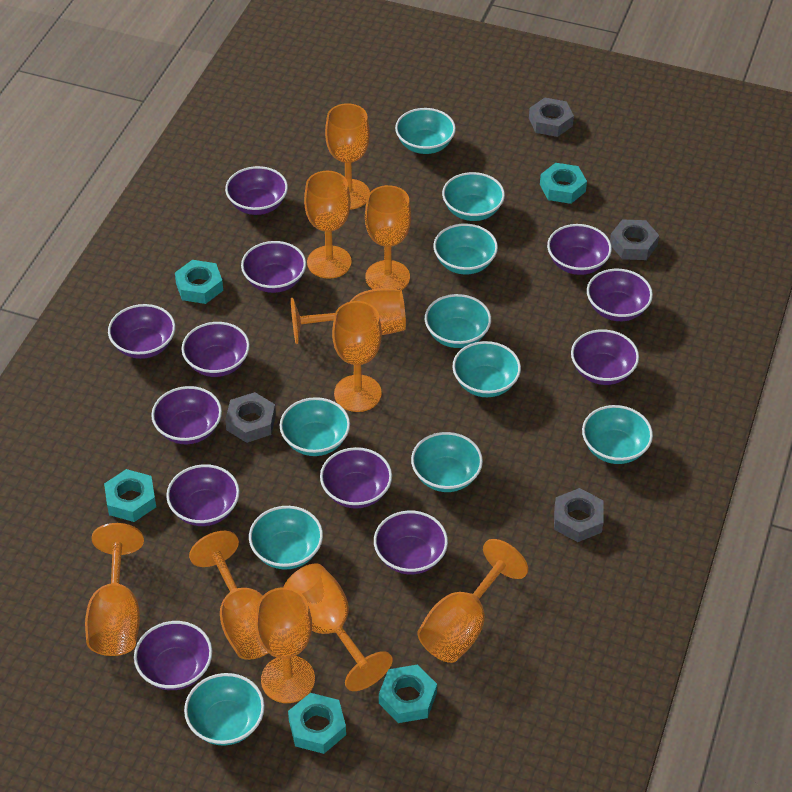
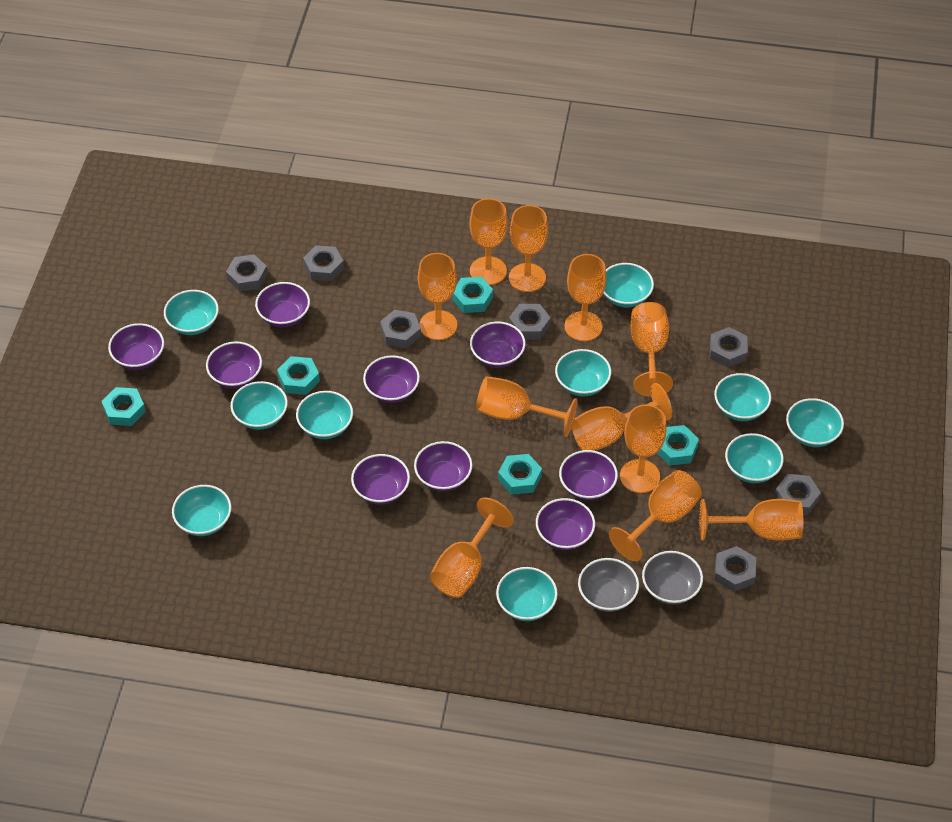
grey bowl: none = 0 -> [578,558,639,612] [642,551,703,605] = 2
grey nut: [225,392,276,443] [529,98,574,137] [554,488,603,542] [610,219,659,260] = 4 -> [226,254,268,292] [303,245,344,281] [380,310,421,348] [509,304,551,340] [710,327,748,368] [714,546,756,592] [775,474,821,515] = 7
orange goblet: [85,523,144,656] [189,531,268,660] [255,587,315,703] [284,564,393,691] [291,288,406,344] [304,171,352,279] [325,103,370,209] [332,301,382,412] [365,185,411,290] [417,539,528,663] = 10 -> [418,253,457,340] [430,498,514,598] [469,198,508,285] [476,376,577,437] [509,205,548,292] [564,254,607,341] [571,383,672,451] [609,470,702,561] [620,404,667,493] [630,302,673,397] [699,499,803,541] = 11
purple bowl: [108,304,175,359] [134,621,212,690] [151,386,222,444] [166,464,240,526] [181,322,250,377] [225,166,288,215] [241,241,306,293] [320,447,392,509] [374,511,448,575] [547,224,612,275] [571,329,639,385] [587,269,653,321] = 12 -> [108,323,164,370] [206,342,262,389] [255,282,310,327] [351,454,410,505] [363,355,420,403] [414,441,472,492] [470,322,525,368] [536,498,595,550] [559,450,618,500] = 9

